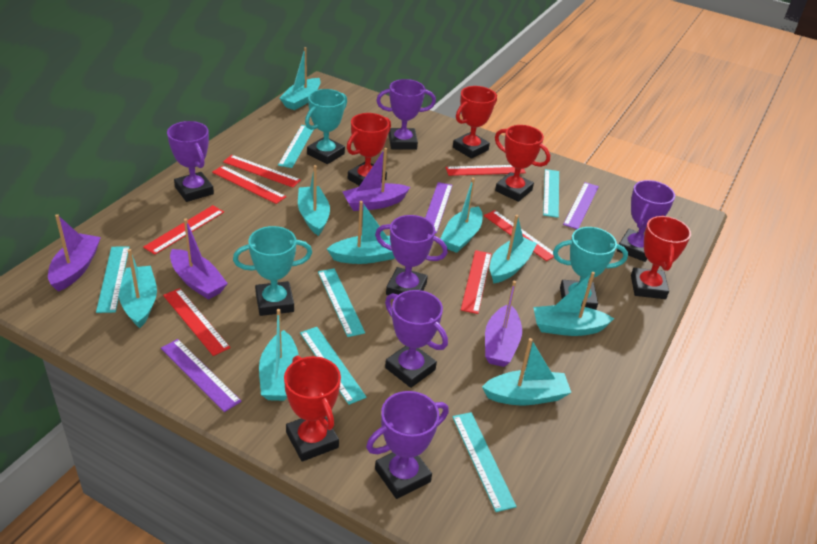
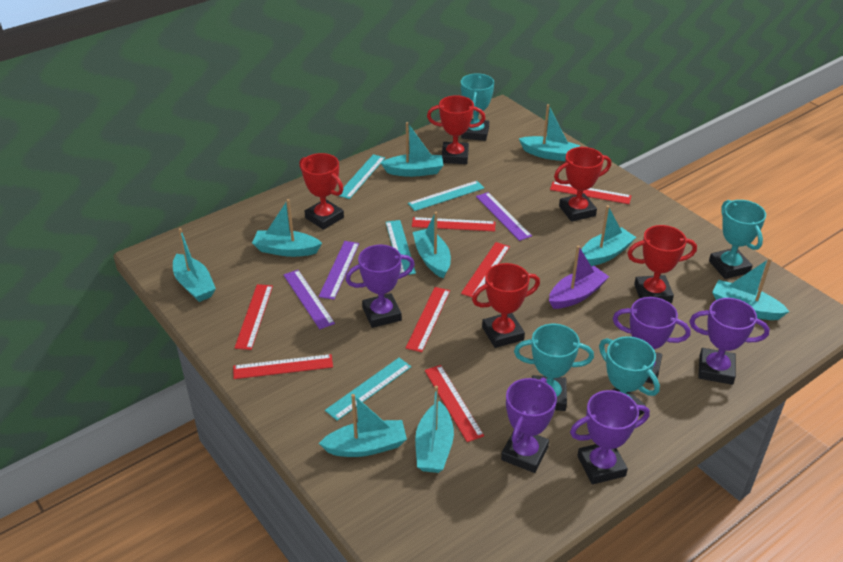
purple boat: [48,214,101,292] [170,219,228,300] [342,148,410,211] [485,281,522,367] = 4 -> [549,245,609,309] = 1
purple trophy: [167,121,214,202] [366,391,449,499] [375,215,448,295] [376,79,436,150] [385,290,448,388] [617,180,675,262] = 6 -> [345,245,415,328] [501,378,557,473] [570,390,650,484] [613,297,690,384] [689,298,769,385] = 5
turquoise ruler: [96,246,129,313] [278,125,314,168] [300,327,367,405] [318,268,365,337] [452,412,517,512] [543,169,559,218] = 6 -> [325,358,411,421] [339,154,385,199] [386,220,416,275] [408,181,484,211] = 4
turquoise trophy: [233,226,312,316] [305,89,347,164] [553,227,628,310] = 3 -> [461,73,494,141] [514,324,594,411] [599,336,660,416] [709,200,766,279] = 4

